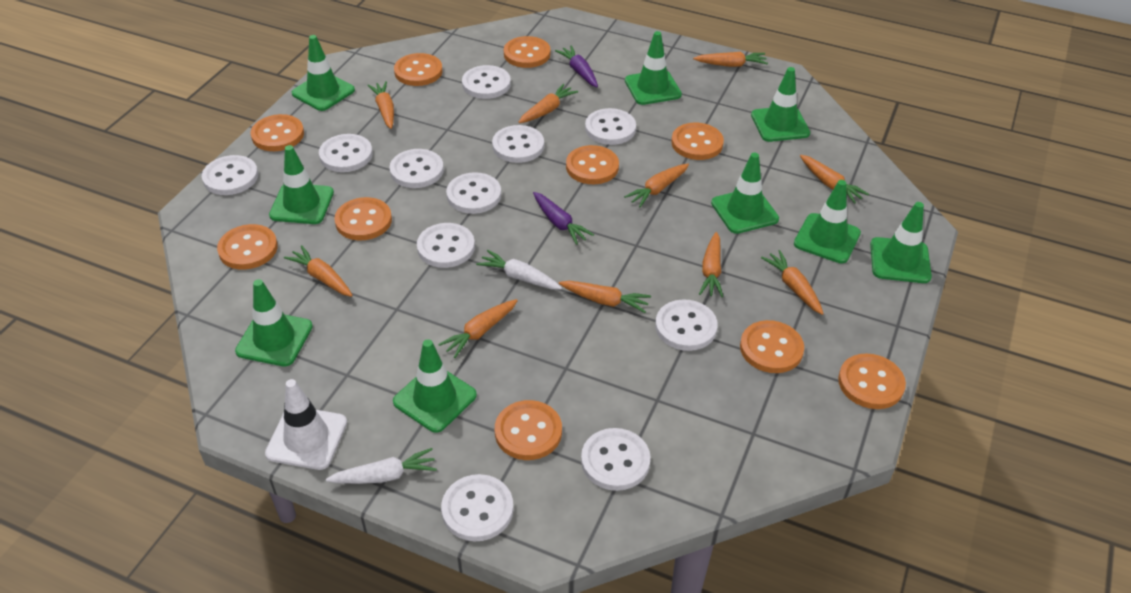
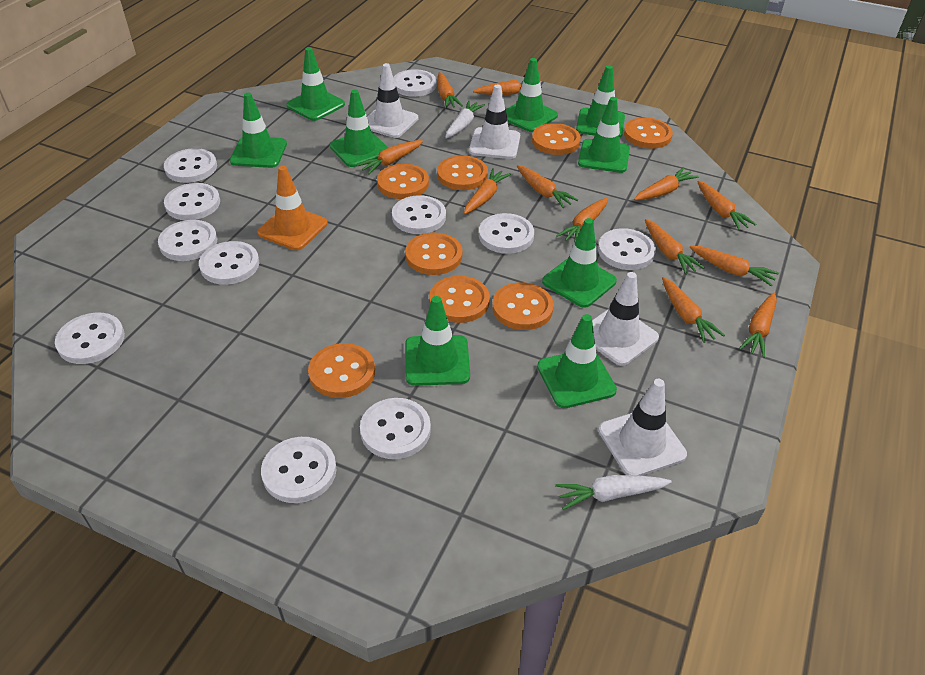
orange button: [217,224,278,270] [251,114,304,151] [334,197,392,240] [394,53,443,86] [495,400,562,460] [504,36,551,68] [566,145,619,184] [671,123,724,160] [740,320,804,373] [838,354,906,409] = 10 -> [308,343,375,398] [377,164,429,199] [405,233,462,275] [429,276,490,323] [437,155,488,190] [492,282,554,330] [532,123,581,155] [624,117,673,149] = 8
orange carrot: [284,245,353,297] [367,81,394,129] [438,299,518,358] [519,84,578,123] [559,281,651,313] [624,164,689,207] [693,52,768,67] [699,232,723,297] [761,250,824,315] [800,155,869,204] = 10 -> [356,140,423,174] [437,72,463,109] [464,168,511,214] [473,79,542,95] [517,165,578,208] [556,198,608,242] [634,167,699,200] [645,219,705,275] [662,277,725,343] [690,246,779,287] [697,181,756,231] [739,293,777,358] = 12
orange traffic cone: none = 0 -> [257,166,328,250] = 1
purple carrot: [533,192,594,245] [555,46,598,87] = 2 -> none = 0
white traffic cone: [265,379,347,470] = 1 -> [367,63,418,138] [469,85,520,159] [592,272,659,366] [598,379,687,476] = 4

